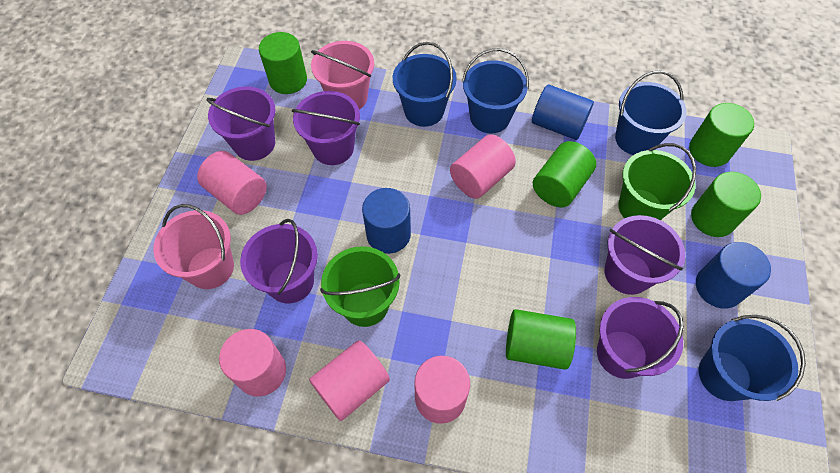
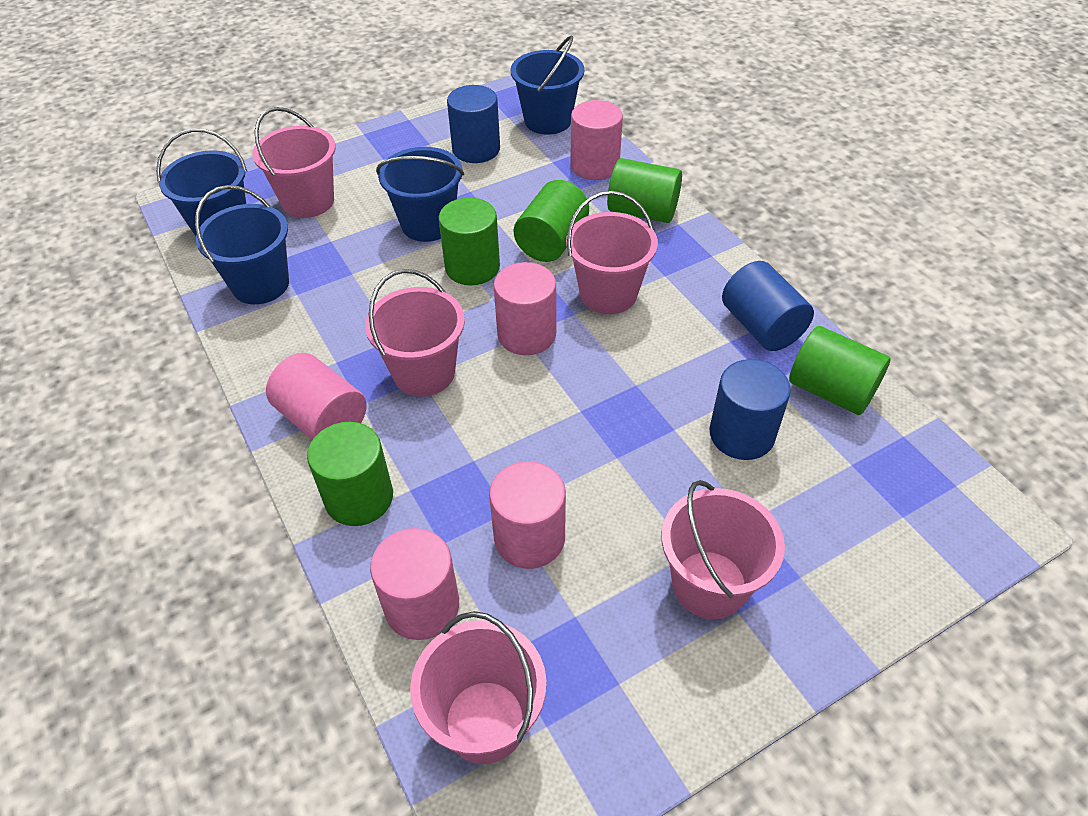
green bucket: [320,246,400,327] [618,143,696,220] = 2 -> none = 0
pink bucket: [153,204,234,289] [311,41,374,109] = 2 -> [252,107,336,218] [365,269,465,397] [410,611,546,764] [566,191,658,314] [662,480,785,619] = 5
purple bucket: [206,86,276,161] [240,219,318,303] [292,91,360,165] [597,297,684,379] [604,215,685,295] = 5 -> none = 0

